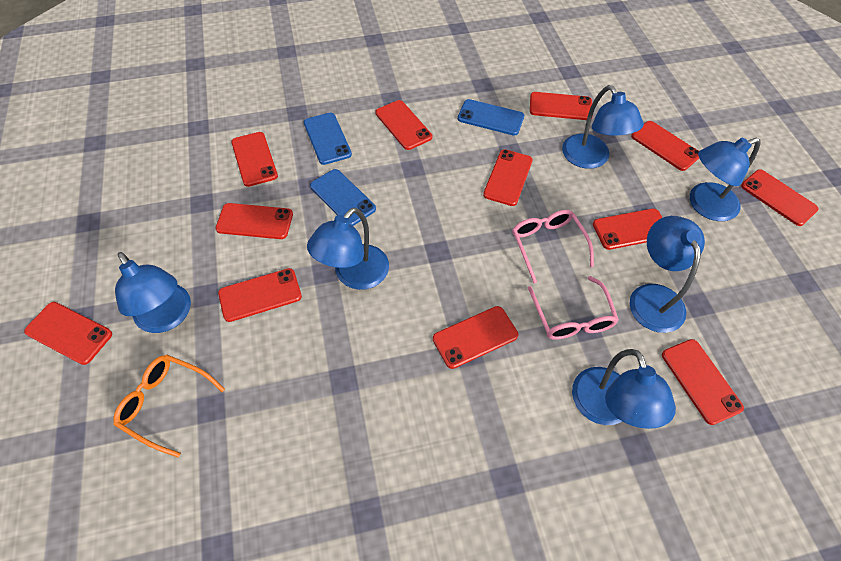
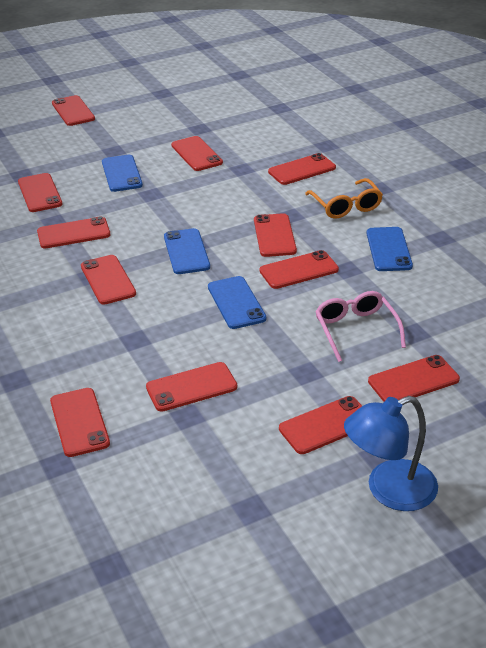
blue lamp: [115,252,191,333] [307,207,389,290] [562,85,644,169] [572,349,676,429] [630,216,705,333] [690,138,761,221] = 6 -> [344,396,438,511] = 1
blue phone: [304,113,352,165] [310,169,376,226] [458,99,524,136] = 3 -> [102,155,143,192] [164,228,210,274] [208,276,266,329] [366,227,413,271] = 4
pink glasses: [512,210,594,283] [528,276,619,340] = 2 -> [315,291,406,362] = 1

